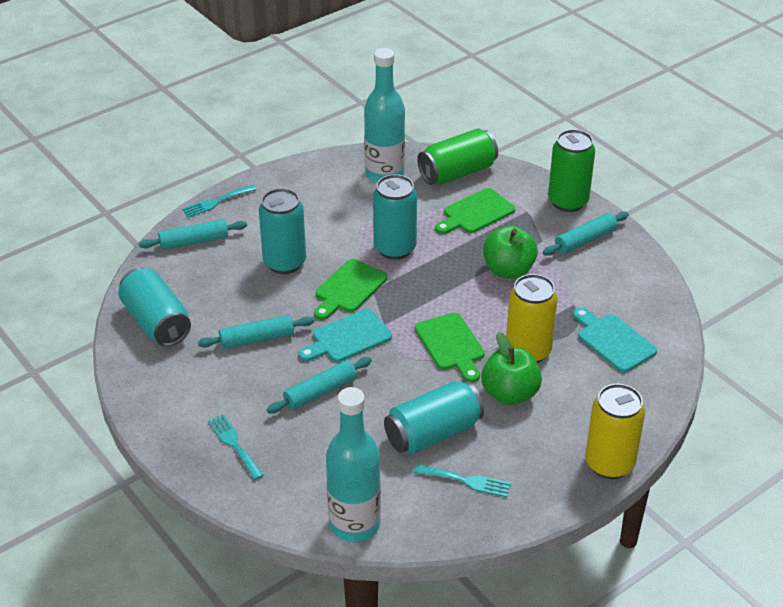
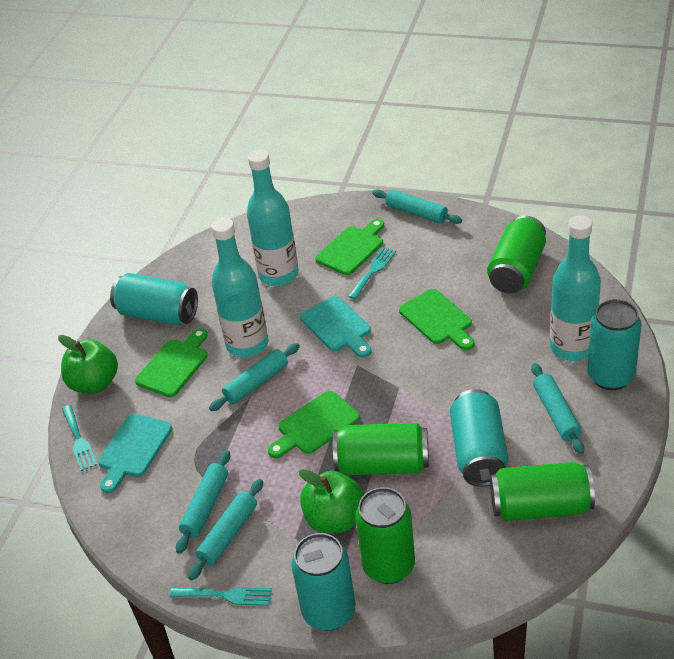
green can: [417,128,498,185] [548,129,595,212] = 2 -> [333,423,429,475] [355,487,415,584] [487,216,546,293] [490,462,595,521] = 4
green cutting board: [314,259,387,320] [415,313,485,383] [435,188,515,234] = 3 -> [135,328,208,397] [268,391,360,458] [315,219,384,275] [399,289,475,350] = 4
turquoise bottle: [326,387,381,542] [364,48,405,183] = 2 -> [211,218,268,357] [247,150,299,286] [550,215,601,361] = 3
turquoise rolling pin: [139,219,247,250] [198,315,314,349] [267,357,372,414] [543,211,629,256] = 4 -> [176,450,230,554] [188,479,263,580] [209,343,300,411] [372,189,462,224] [531,363,584,454] = 5
yellow can: [506,274,558,363] [585,383,645,479] = 2 -> none = 0

